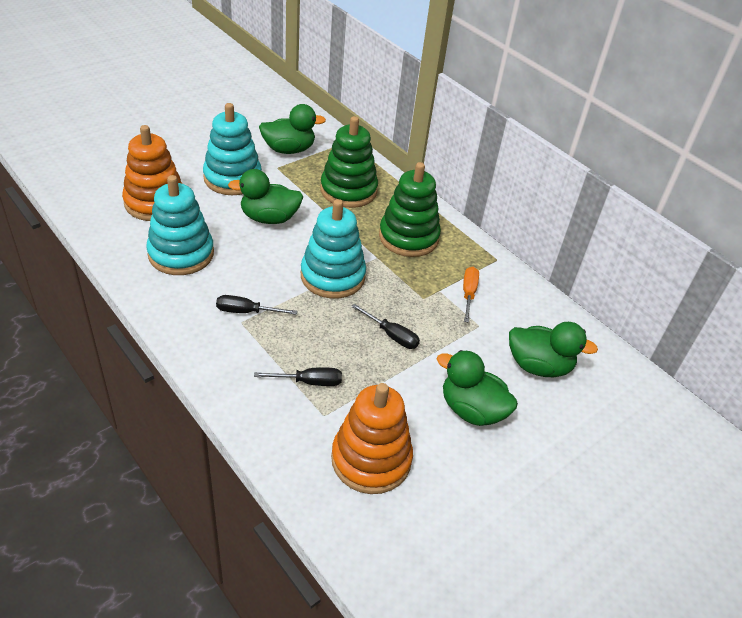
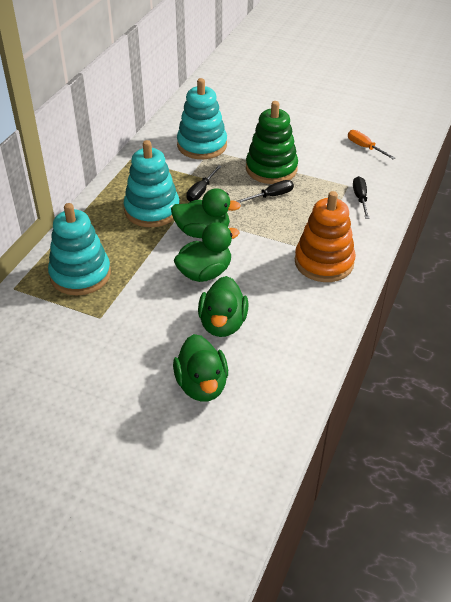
green stacking toy: [320,116,378,208] [379,162,441,257] = 2 -> [246,101,298,184] = 1
orange stacking toy: [122,125,183,221] [331,383,413,494] = 2 -> [295,191,356,282] = 1

